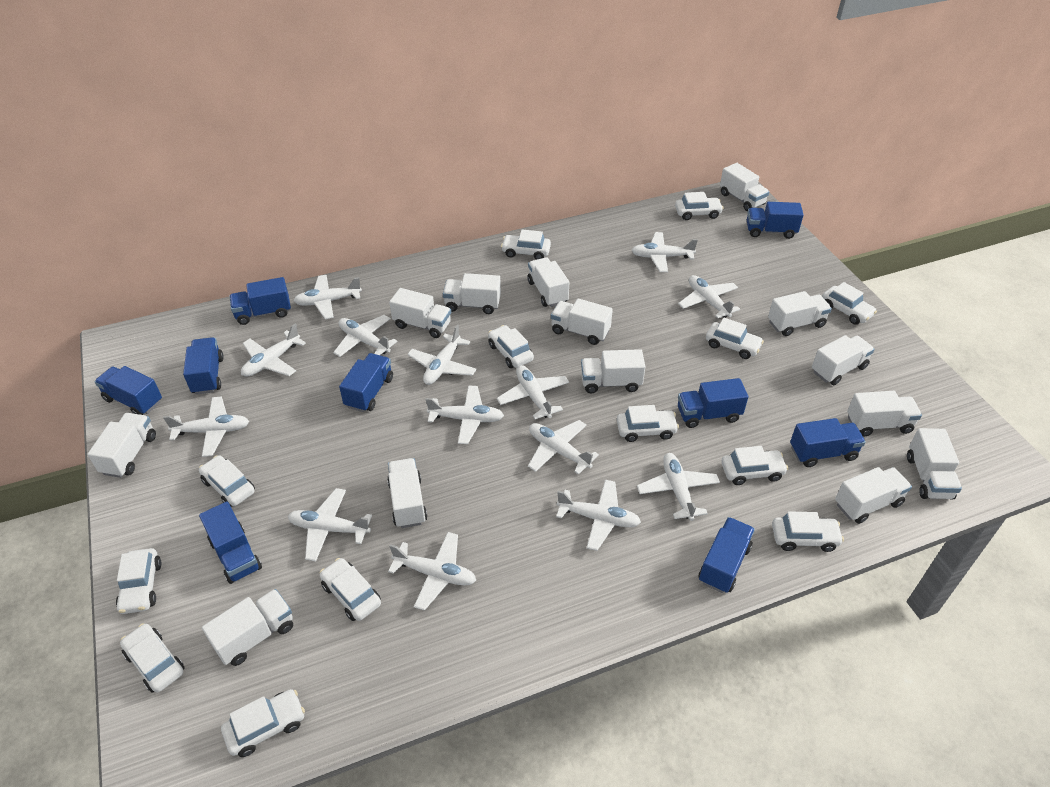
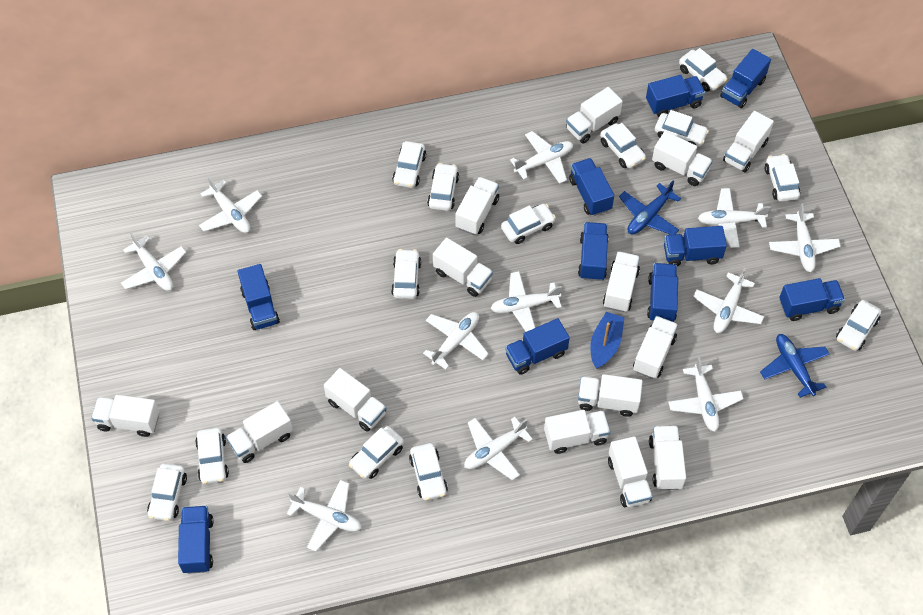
blue boat: none = 0 -> [590,312,625,369] = 1
blue plane: none = 0 -> [619,181,681,235] [760,334,829,398] = 2
blue truck: [94,366,162,415] [183,337,224,395] [199,502,262,584] [230,277,291,325] [339,353,393,412] [678,378,748,428] [698,517,755,593] [747,202,804,239] [790,418,866,467] = 9 -> [178,506,213,574] [238,264,280,330] [505,318,570,375] [569,158,614,216] [578,222,609,281] [646,75,705,117] [647,263,678,322] [664,226,727,266] [720,49,771,108] [779,278,845,321] = 10
white plane: [163,396,249,457] [241,324,306,377] [288,488,372,562] [294,275,362,319] [333,315,397,357] [388,532,476,611] [407,324,477,385] [426,385,504,444] [497,365,569,419] [528,420,599,475] [556,480,641,551] [632,232,698,272] [637,453,720,521] [678,275,740,318] = 14 -> [121,232,186,291] [199,177,262,233] [287,480,361,551] [423,312,489,370] [464,417,533,480] [491,271,562,332] [510,131,573,184] [668,357,743,432] [693,268,764,333] [698,188,770,248] [769,203,841,272] = 11

